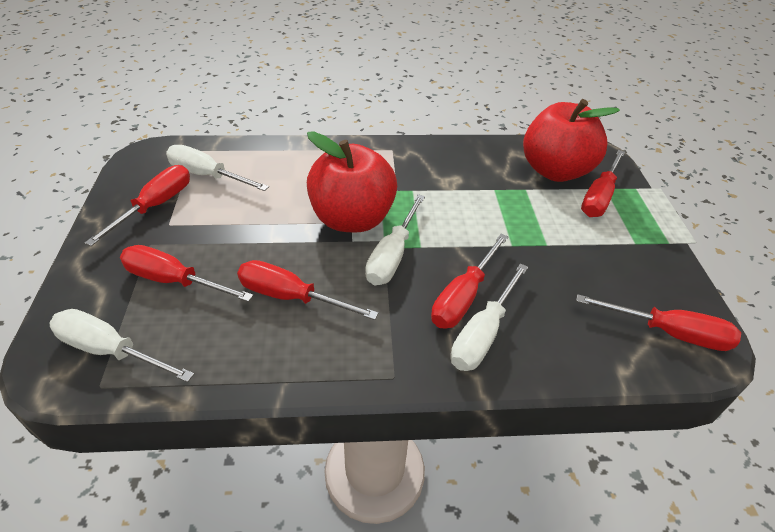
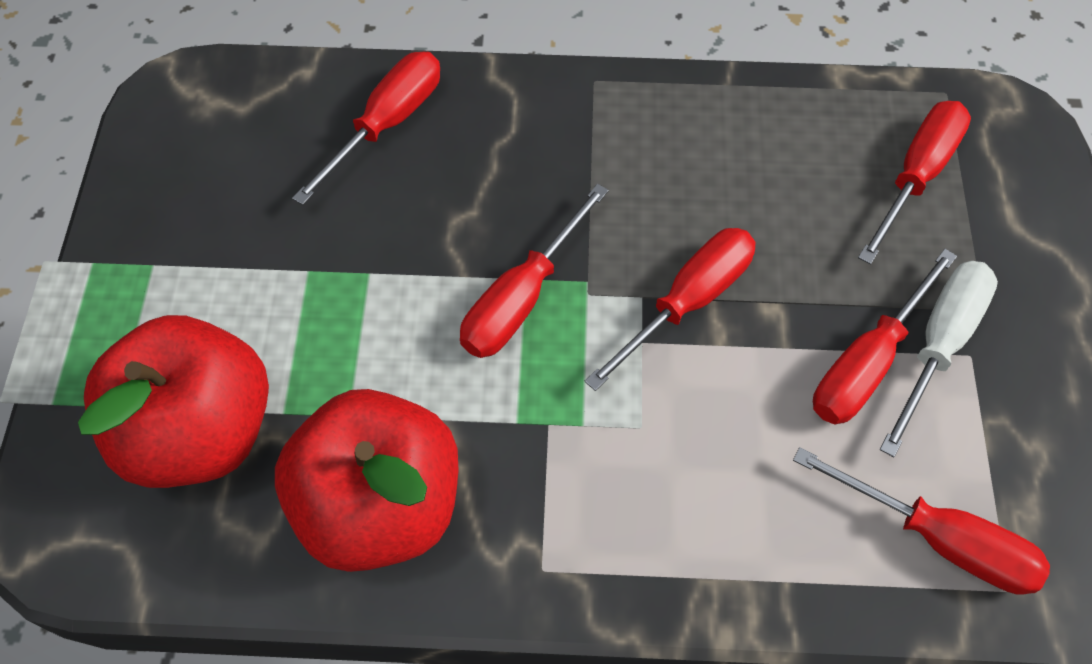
white screwdriver: [49,309,194,382] [166,145,269,191] [365,194,425,285] [451,263,528,371] = 4 -> [880,261,998,457] = 1

